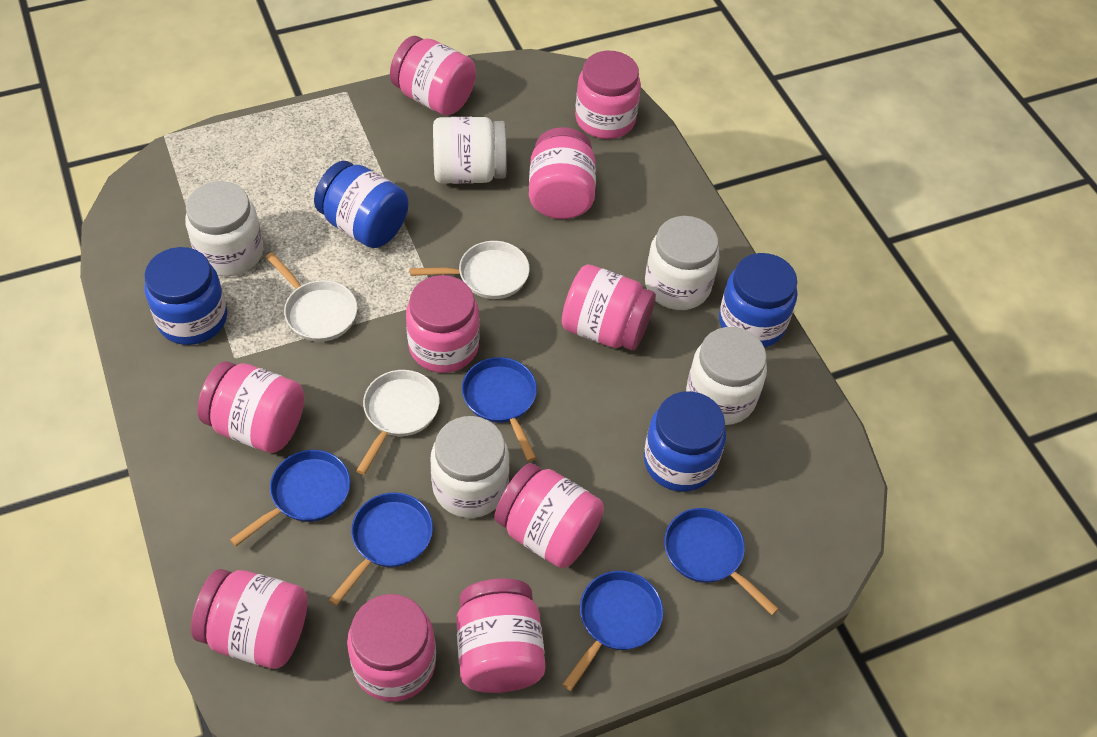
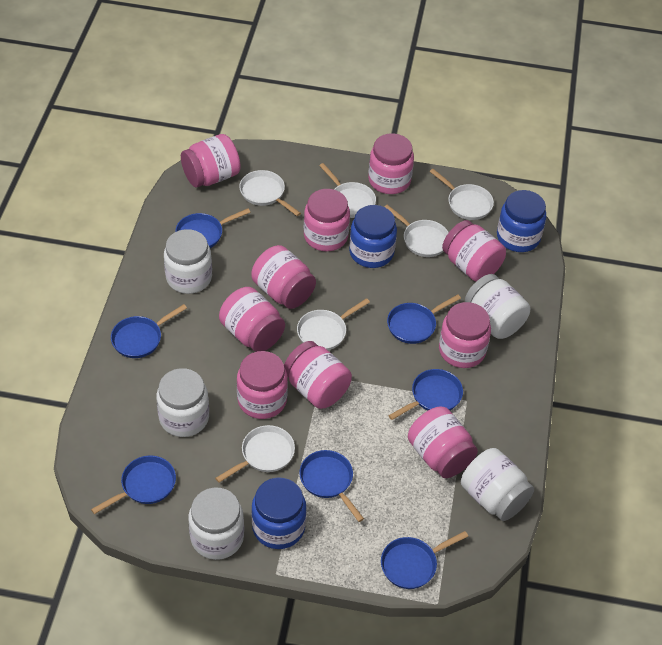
blue jar: [145,247,227,345] [314,161,409,248] [644,391,726,492] [719,253,797,348] = 4 -> [251,478,306,549] [349,205,397,268] [497,190,546,252] = 3
blue pan: [230,450,350,546] [329,492,433,606] [462,357,537,462] [562,571,663,691] [664,508,779,615] = 5 -> [91,455,176,514] [111,304,187,358] [175,208,250,248] [299,450,364,522] [381,531,468,589] [387,294,461,344] [388,369,463,420] = 7
white pan: [266,252,357,342] [356,370,440,475] [410,241,530,299] = 3 -> [215,425,295,483] [239,170,301,216] [297,298,370,350] [319,163,376,218] [384,205,449,257] [429,169,494,220] = 6

